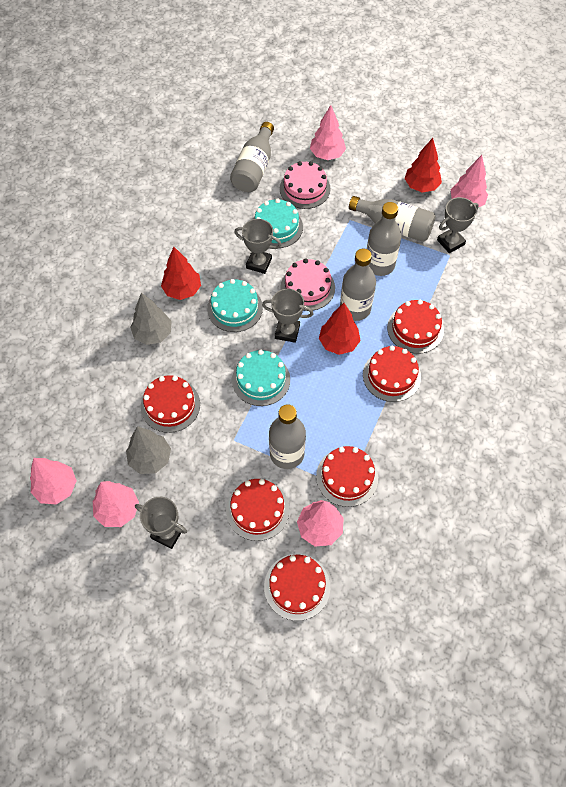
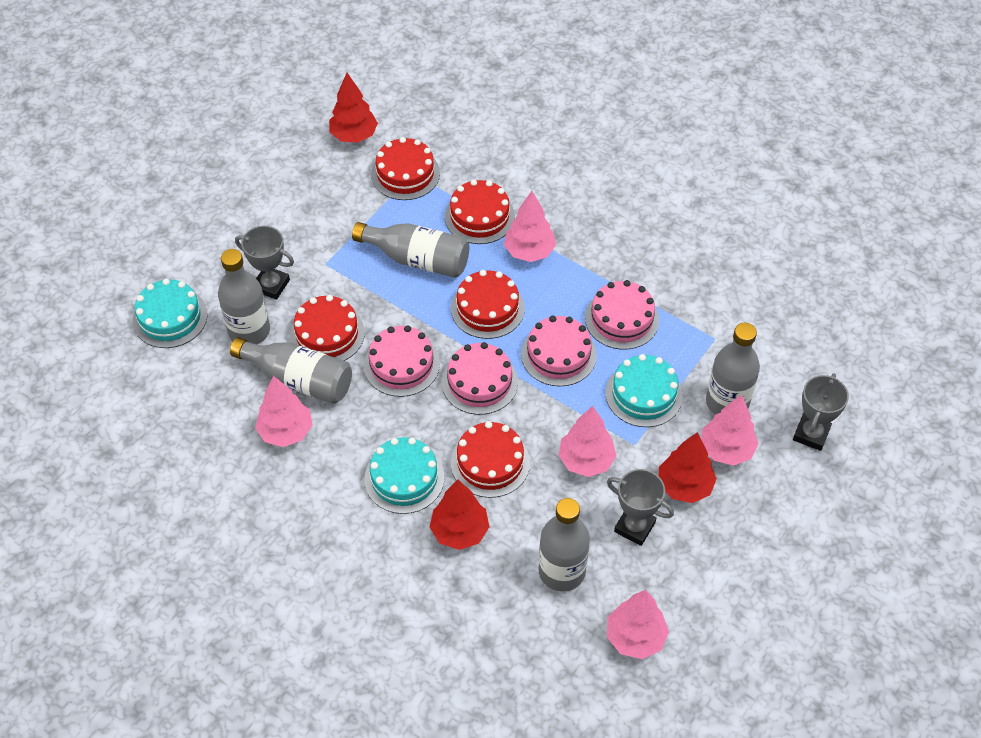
grey tree: [126,426,171,474] [130,293,172,345] = 2 -> none = 0
grey trophy: [135,497,187,549] [234,219,281,274] [262,289,314,343] [437,197,479,253] = 4 -> [235,226,294,300] [607,469,674,546] [793,373,849,451] = 3
pink cake: [280,161,331,209] [280,259,335,311] = 2 -> [364,325,440,397] [442,342,518,415] [521,316,597,386] [585,280,659,350] = 4
red cake: [141,375,200,433] [226,479,289,541] [264,554,330,621] [316,446,378,507] [363,346,421,402] [387,300,444,354] = 6 -> [290,295,365,361] [371,137,440,200] [445,180,515,244] [451,270,525,339] [451,421,530,498] = 5

